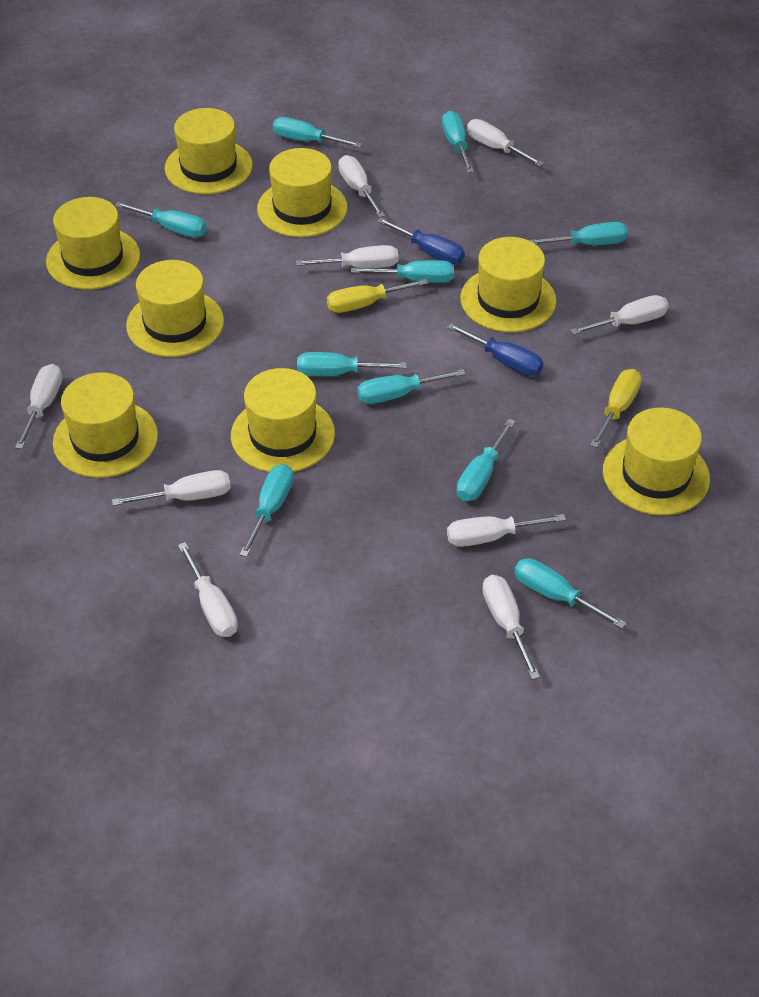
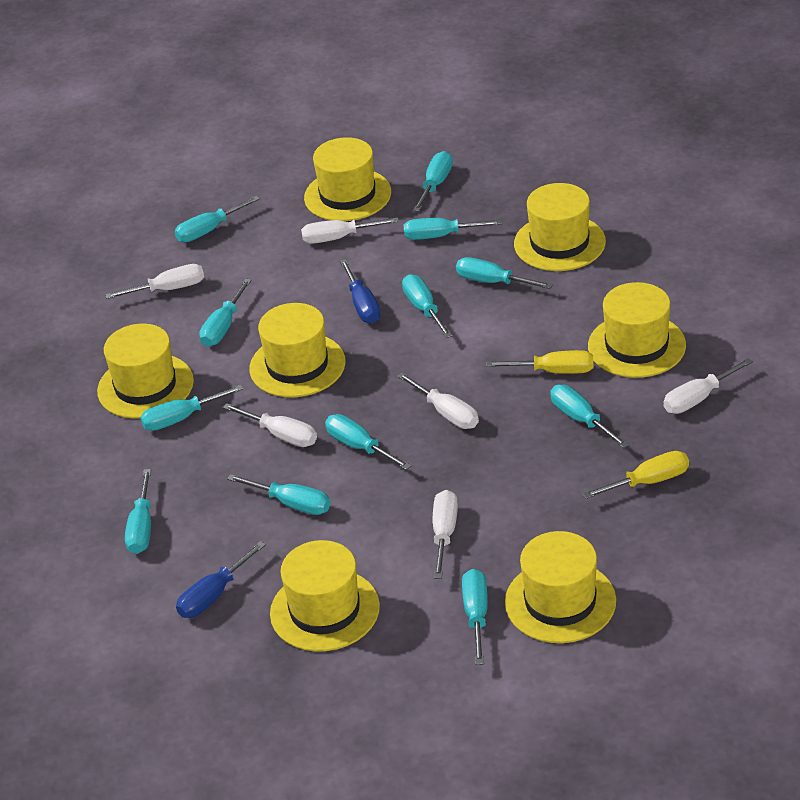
turquoise screwdriver: [115,202,206,237] [240,464,293,557] [273,117,362,148] [297,352,407,376] [351,260,454,283] [357,369,466,404] [442,111,474,173] [457,419,516,501] [514,558,626,629] [529,222,628,245] = 10 -> [125,469,151,554] [140,385,244,431] [174,196,260,242] [199,279,252,347] [227,474,330,515] [325,414,411,470] [402,274,453,338] [404,218,502,240] [413,151,453,212] [456,257,553,289] [462,569,488,665] [550,385,629,448] = 12
white screwdriver: [15,364,62,449] [112,470,231,506] [178,542,238,637] [296,245,398,268] [338,155,385,218] [447,514,566,547] [467,119,544,166] [482,575,540,680] [570,295,668,335] = 9 -> [105,264,204,299] [223,403,317,447] [301,217,399,244] [397,373,479,429] [433,490,458,579] [664,358,753,414] = 6
yellow hat: [46,197,140,290] [53,372,158,478] [126,260,224,357] [165,108,253,194] [231,368,335,472] [257,148,347,237] [460,237,556,332] [603,407,710,515] = 8 -> [97,323,194,419] [249,303,346,397] [270,540,380,651] [304,137,391,221] [505,531,616,643] [514,183,606,271] [588,282,686,378] = 7

